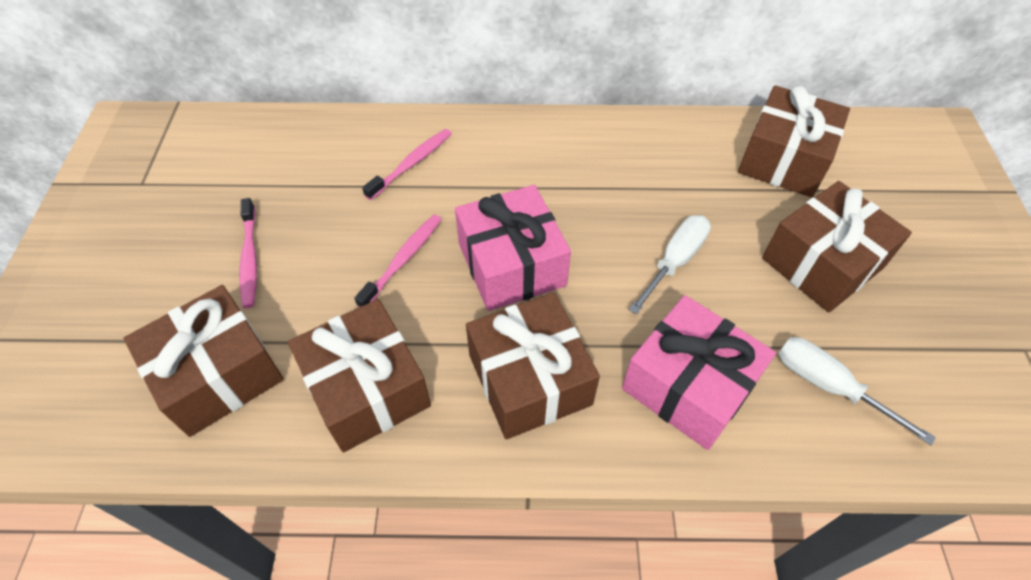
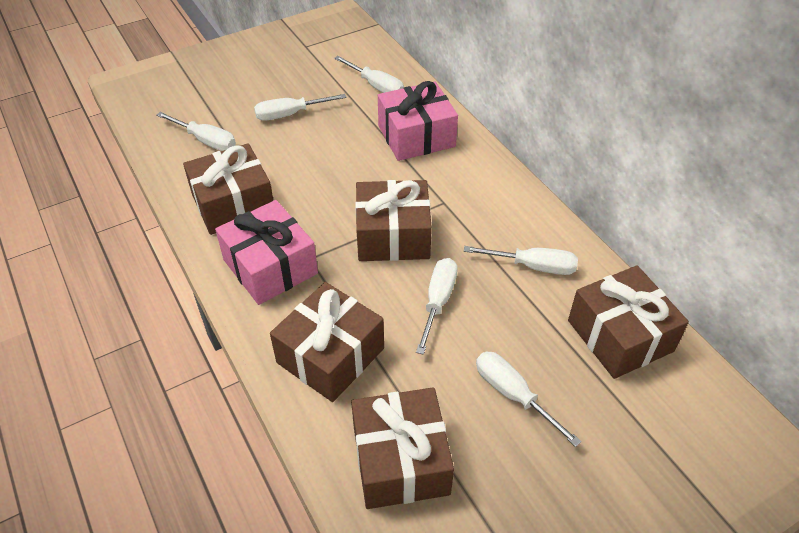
pink toothbrush: [239,198,257,308] [354,215,442,307] [362,129,452,200] = 3 -> none = 0
white screwdriver: [629,215,711,315] [779,337,936,445] = 2 -> [156,112,236,151] [254,94,347,121] [334,56,404,93] [416,258,458,355] [464,246,578,275] [476,352,582,447] = 6

